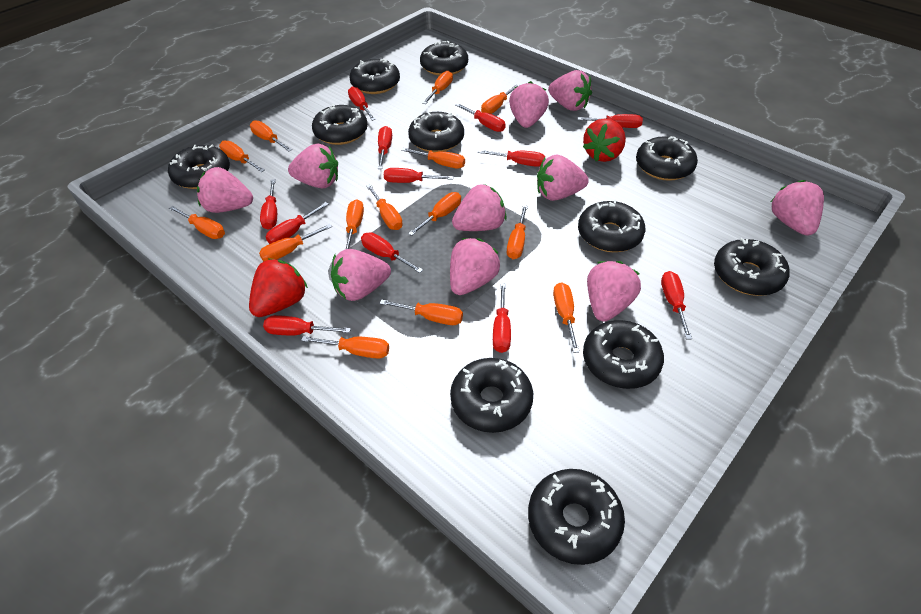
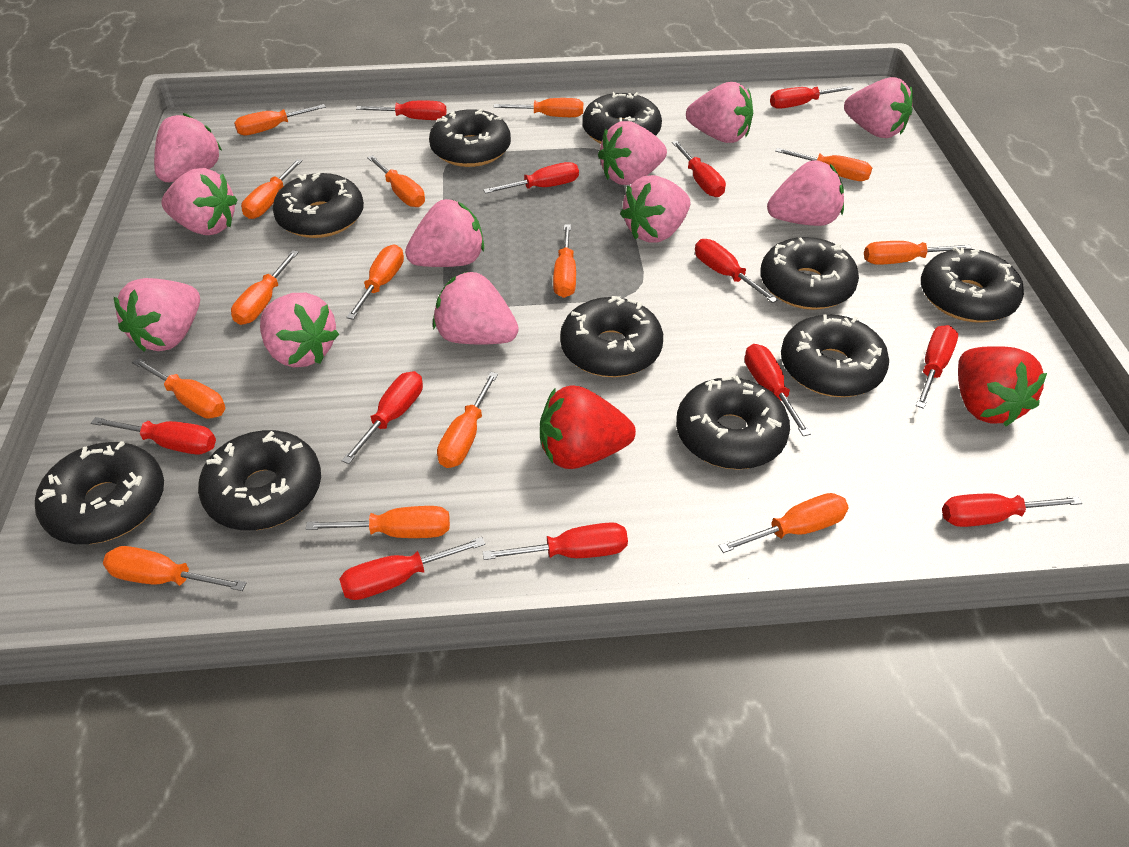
black donut: [168,145,230,189] [312,104,368,145] [349,59,400,94] [408,112,464,152] [420,41,468,76] [450,358,533,433] [528,469,625,565] [578,199,646,252] [583,320,664,389] [636,136,698,181] [714,238,790,296] = 11 -> [35,441,164,544] [198,430,321,530] [273,173,364,238] [429,109,511,167] [560,296,663,377] [582,92,662,144] [676,375,790,470] [760,237,859,310] [781,314,889,397] [921,247,1024,322] = 10
pink strawberry: [197,167,253,213] [288,144,338,189] [331,249,391,301] [450,238,500,295] [452,184,507,231] [509,81,549,128] [537,155,589,201] [548,70,592,111] [587,261,641,322] [771,180,824,236] = 10 -> [114,278,200,352] [154,113,222,182] [162,168,237,235] [260,293,339,367] [405,199,484,267] [433,271,519,345] [598,121,667,185] [620,175,690,243] [686,82,753,143] [767,160,844,226] [844,77,913,138] = 11

